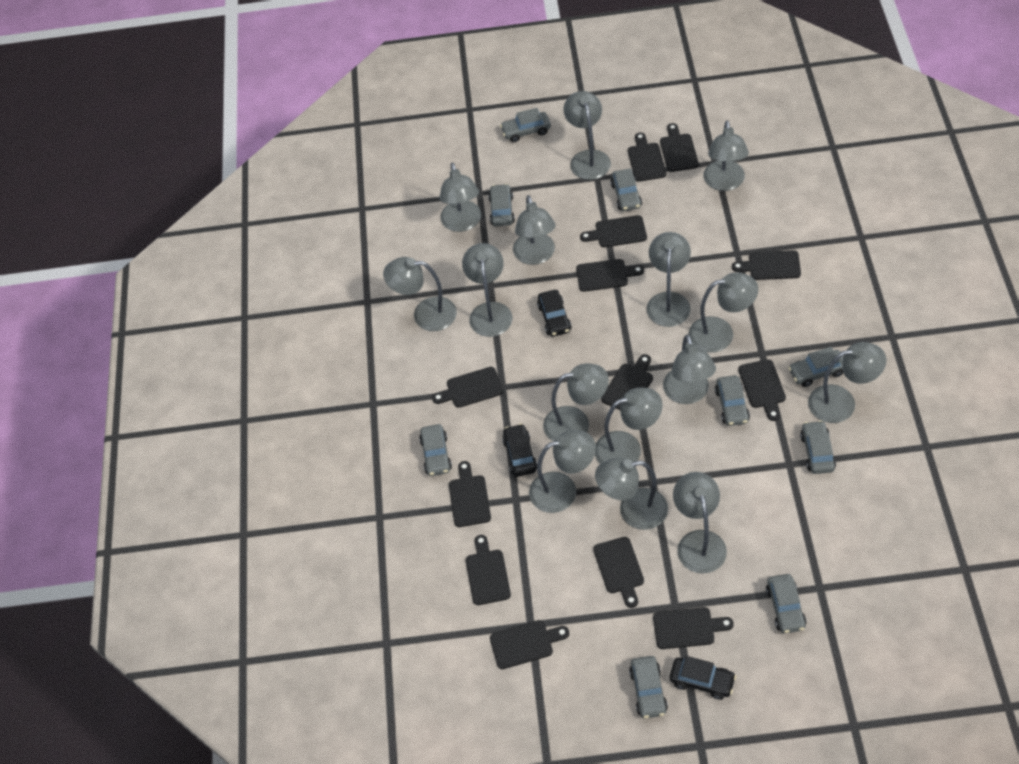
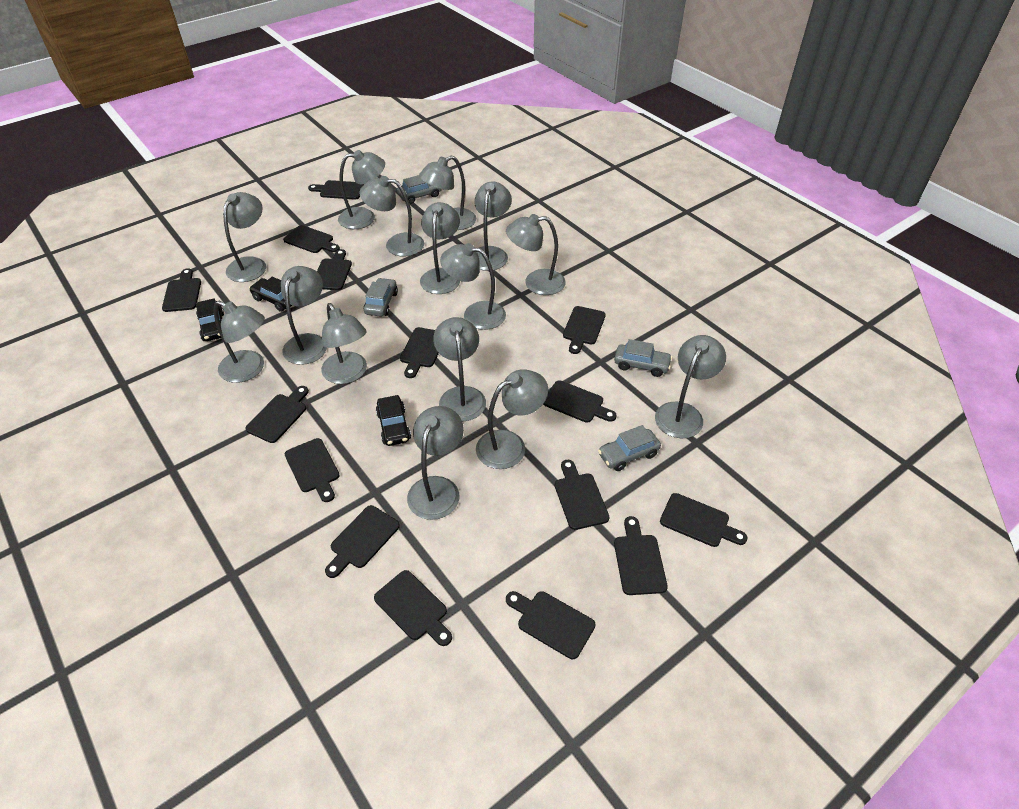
black cutting board: [432,367,503,408] [449,461,491,527] [466,535,511,605] [490,620,569,669] [576,259,644,292] [580,215,647,247] [593,537,644,608] [601,354,653,410] [628,133,666,182] [653,607,734,649] [660,123,699,172] [732,250,801,280] [738,359,786,421] = 13 -> [162,268,201,312] [245,386,309,443] [283,225,340,253] [285,438,340,502] [308,180,364,199] [317,249,352,290] [325,505,400,578] [374,570,452,646] [400,327,439,378] [506,591,595,659] [543,380,617,423] [555,460,610,530] [563,306,606,354] [614,516,668,595] [660,493,747,547] = 15
grey car: [419,424,452,476] [488,184,515,226] [500,108,551,142] [610,168,642,211] [629,656,668,719] [715,375,750,426] [766,574,806,633] [788,347,843,387] [800,420,836,474] = 9 -> [364,278,398,316] [397,175,442,204] [598,425,661,471] [614,339,672,377] = 4

